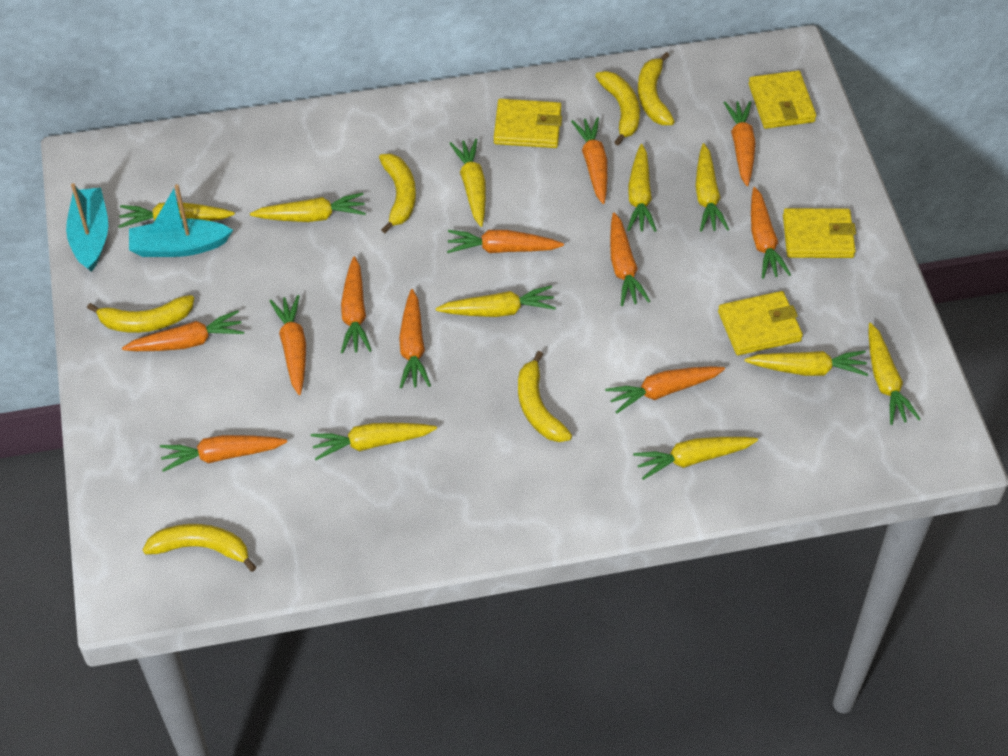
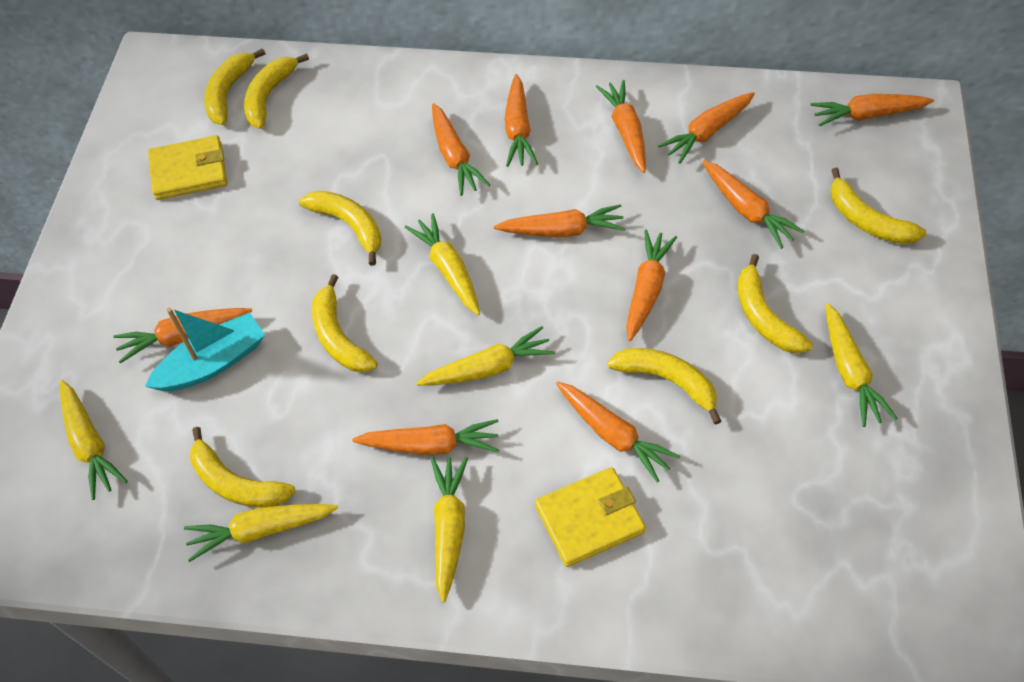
turquoise boat: [66,183,108,272] [129,184,233,257] = 2 -> [145,308,265,391] = 1
yellow banana: [87,295,194,333] [143,524,257,572] [379,154,416,233] [518,351,572,442] [595,71,640,145] [638,52,675,125] = 6 -> [190,427,296,508] [205,48,266,125] [244,53,309,129] [299,191,381,266] [312,274,378,372] [607,348,721,425] [737,254,813,354] [830,168,927,244] = 8
yellow carrot: [118,202,235,228] [250,193,366,222] [311,423,437,460] [436,286,556,317] [449,139,486,227] [627,144,657,232] [633,437,758,480] [695,143,729,232] [745,351,868,376] [868,323,920,425] = 10 -> [60,380,128,500] [184,504,338,562] [405,213,480,315] [417,326,555,386] [431,457,468,603] [826,303,898,427] = 6
yellow wallet: [494,99,562,148] [718,291,803,355] [749,71,816,129] [783,208,856,258] = 4 -> [148,135,227,200] [535,467,646,567] = 2

